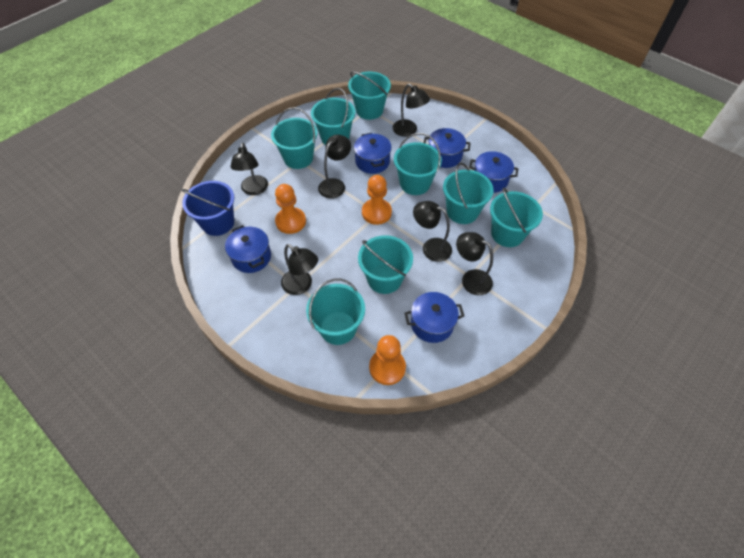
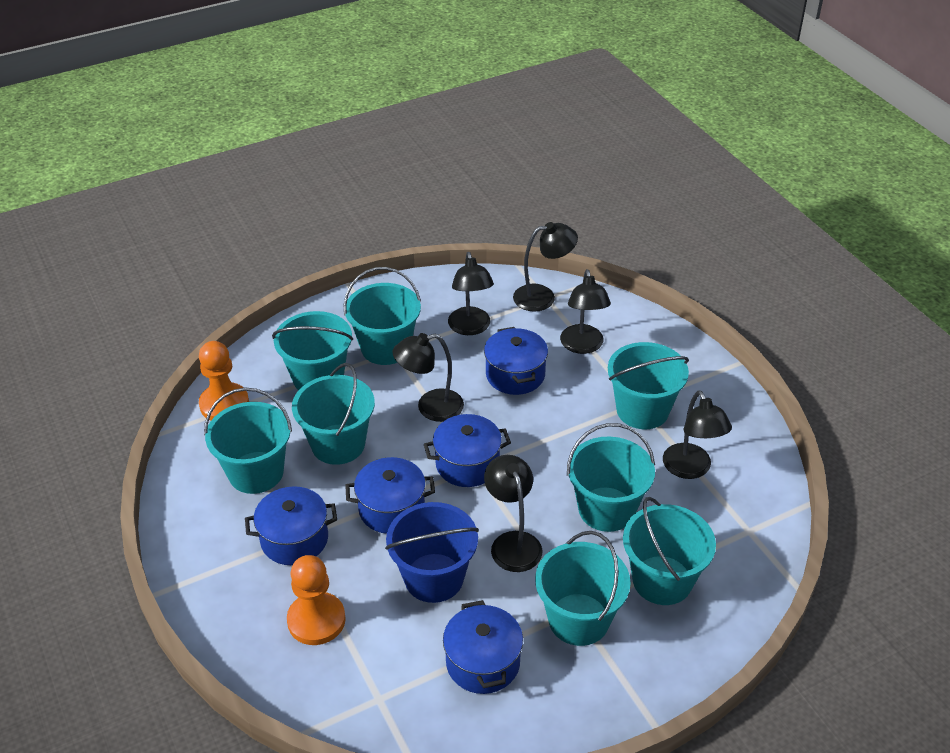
orange pawn: [275,184,306,234] [362,175,392,225] [369,335,406,385] = 3 -> [199,341,249,420] [287,555,346,645] = 2

